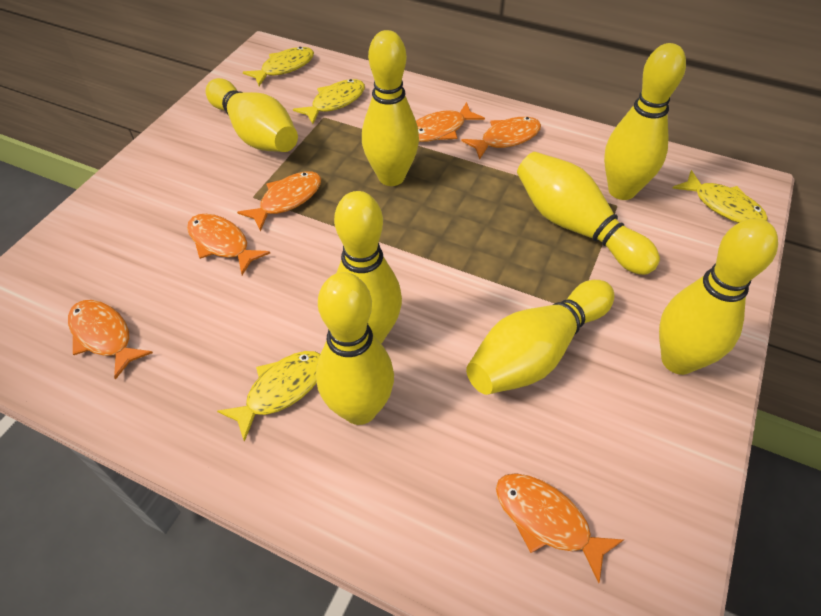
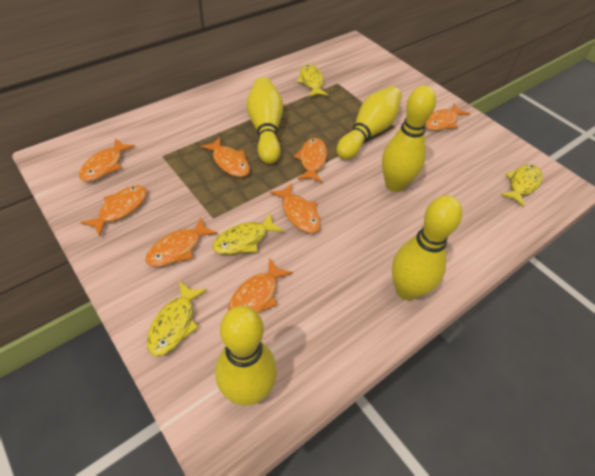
orange fish: [68,300,153,380] [187,214,270,275] [237,171,321,232] [416,102,485,142] [461,117,541,160] [496,473,624,583] = 6 -> [79,138,135,182] [80,185,147,236] [145,217,218,267] [200,137,250,177] [228,258,293,313] [270,183,321,233] [294,138,327,183] [425,103,470,131] = 8
yellow bowling pin: [206,78,298,152] [316,272,394,425] [334,191,402,343] [362,30,419,186] [466,280,614,395] [517,152,660,275] [604,43,686,200] [659,218,778,375] = 8 -> [215,306,277,406] [247,77,283,164] [337,86,402,160] [382,85,436,192] [392,195,462,301] = 5

